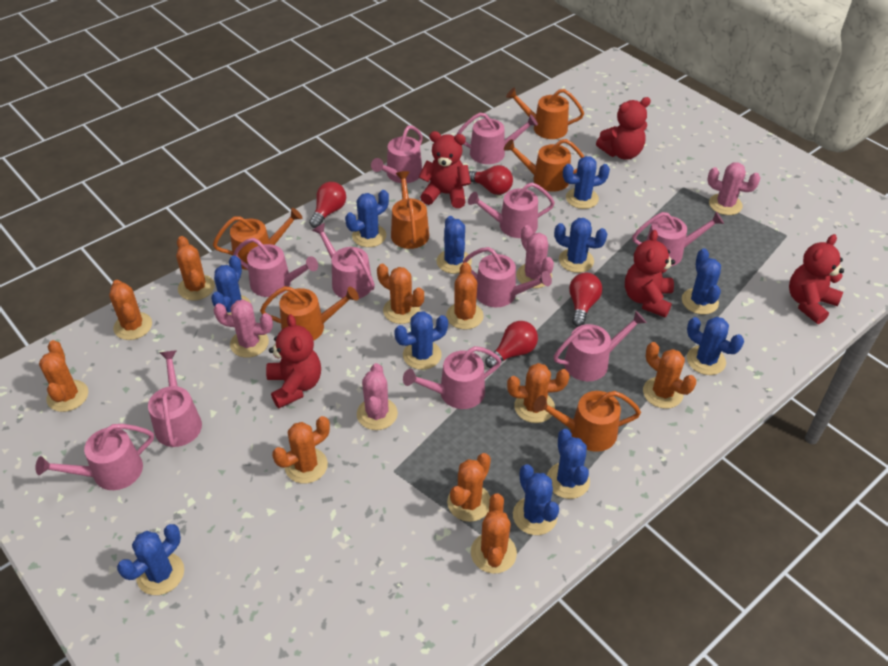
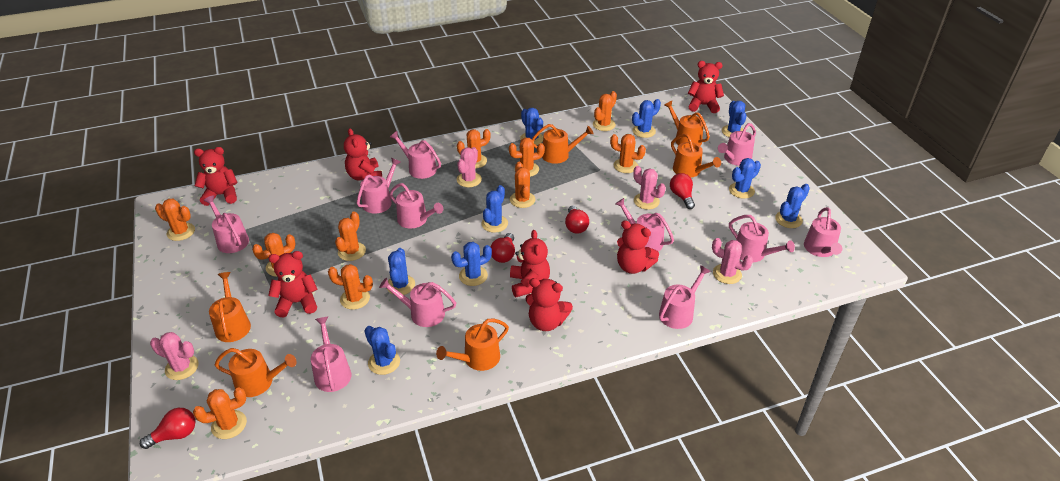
blue cactus: [117,524,184,595] [211,255,251,315] [345,190,389,247] [394,311,448,370] [437,216,472,274] [513,464,559,535] [547,429,590,499] [554,218,607,273] [563,156,610,209] [682,248,721,315] [687,317,744,375] = 11 -> [364,326,400,375] [387,248,415,295] [451,242,492,286] [481,185,508,233] [520,108,543,145] [632,99,661,138] [722,101,747,137] [729,158,761,199] [775,184,810,228] = 9
red teddy bear: [266,314,321,408] [419,131,471,208] [596,97,651,160] [625,230,675,317] [789,234,844,324] = 5 -> [194,147,238,206] [268,251,318,317] [344,128,382,180] [510,230,550,297] [525,278,573,331] [617,220,659,274] [688,61,724,113] = 7

